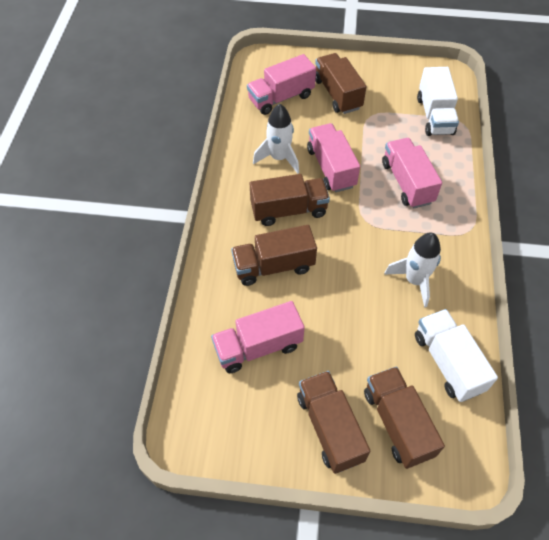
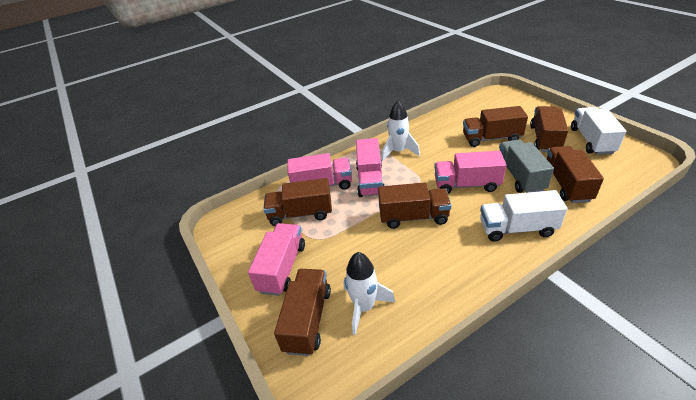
brown truck: [231,225,317,286] [250,174,330,226] [297,371,370,474] [315,53,366,114] [364,366,445,469] = 5 -> [263,178,332,226] [274,269,331,356] [378,182,451,229] [463,106,528,147] [530,106,568,152] [547,146,604,203] = 6
grey truck: none = 0 -> [499,139,554,193] = 1

